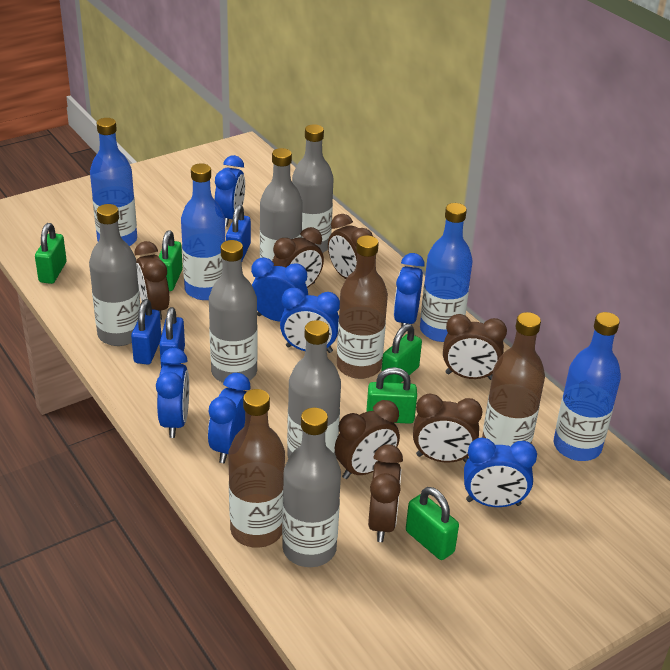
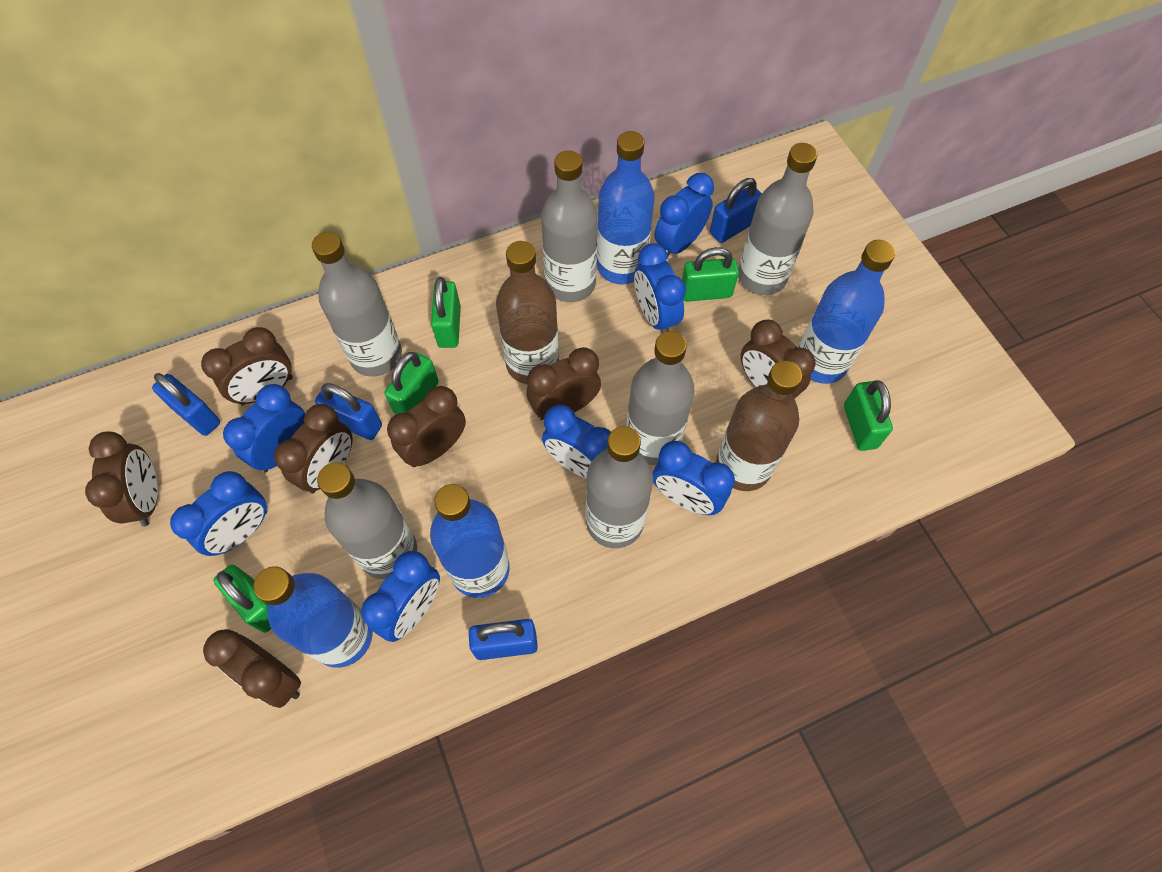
blue padlock: [131,299,161,365] [159,307,185,368] [226,205,251,261] = 3 -> [152,373,220,436] [315,383,382,440] [469,619,538,660] [710,178,762,243] = 4
brown bottle: [228,389,285,548] [337,235,388,379] [482,312,545,446] = 3 -> [496,241,559,384] [716,361,802,491] = 2

